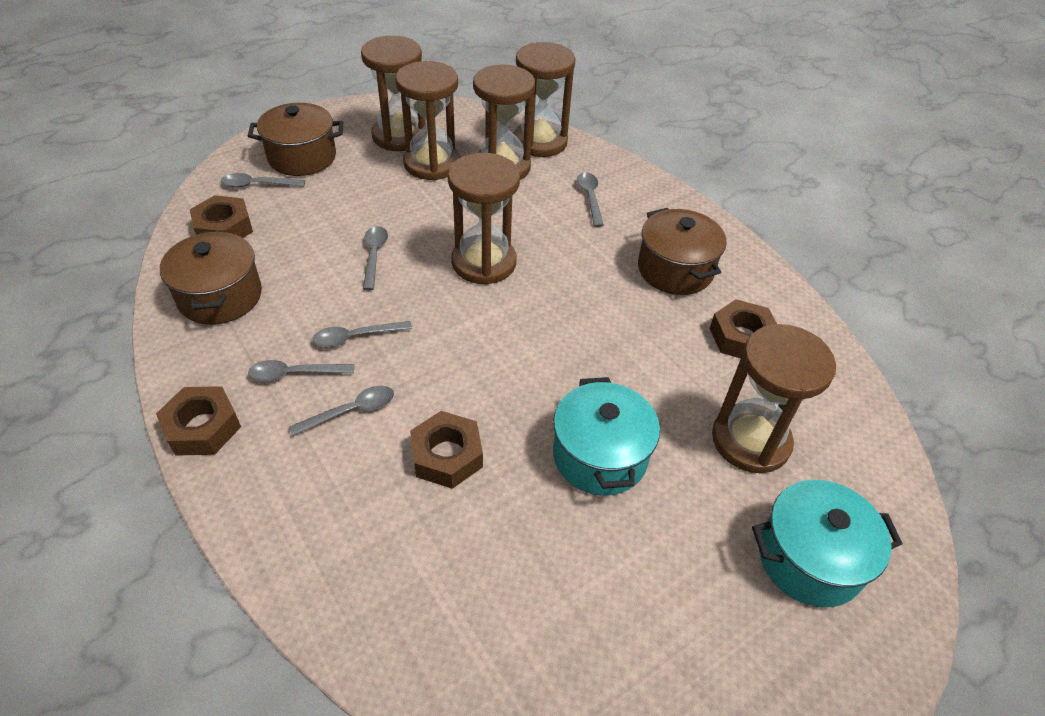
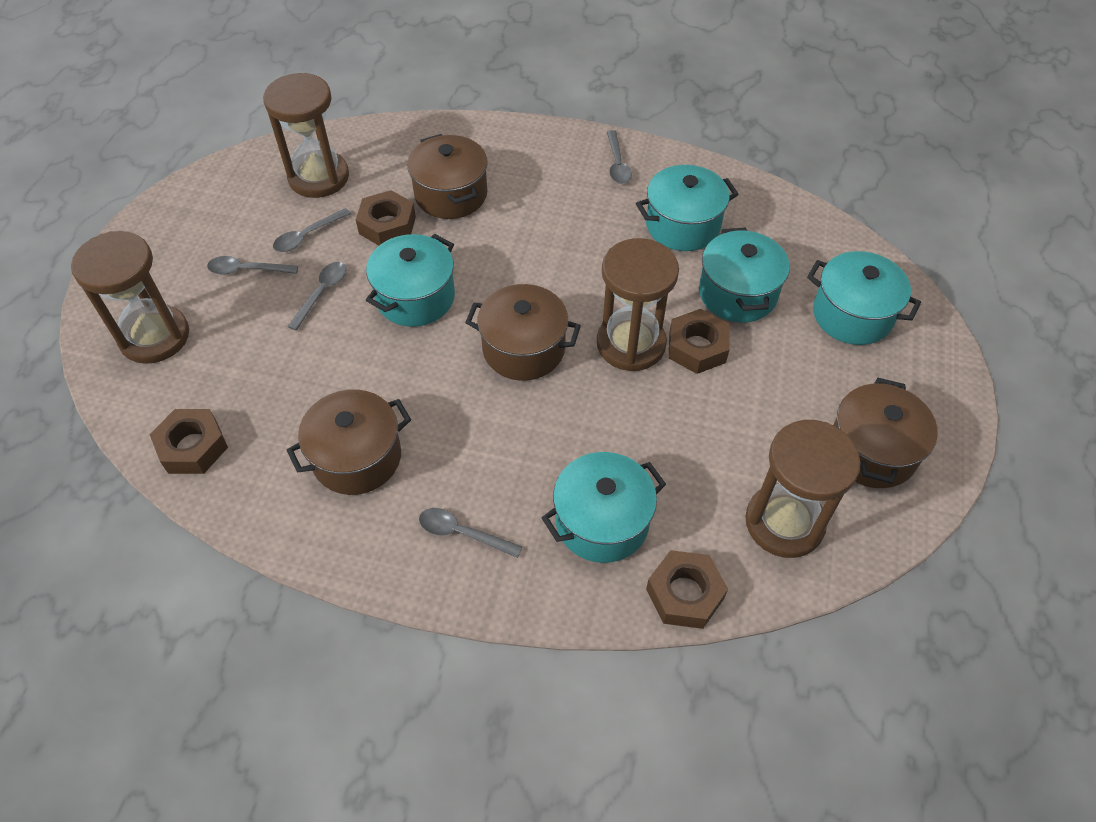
brown hourglass: [361,36,426,151] [395,61,460,180] [448,153,520,285] [473,65,535,180] [514,42,576,157] [712,324,836,474] = 6 -> [71,231,189,364] [263,73,349,198] [597,238,679,371] [745,420,861,558] = 4
brown pot: [160,230,262,325] [248,103,344,176] [638,208,727,295] = 3 -> [287,389,411,495] [407,134,488,219] [465,284,581,381] [833,378,938,488] = 4
grey spoon: [221,173,305,188] [248,360,354,382] [289,385,394,436] [312,321,412,347] [363,226,388,290] [577,172,604,227] = 6 -> [207,256,298,275] [273,208,351,252] [287,262,346,330] [419,508,522,558] [607,130,632,184] = 5
turquoise pot: [553,377,660,495] [752,480,903,607] = 2 -> [366,234,455,327] [542,452,666,563] [636,165,739,251] [699,228,790,322] [807,251,921,345] = 5

